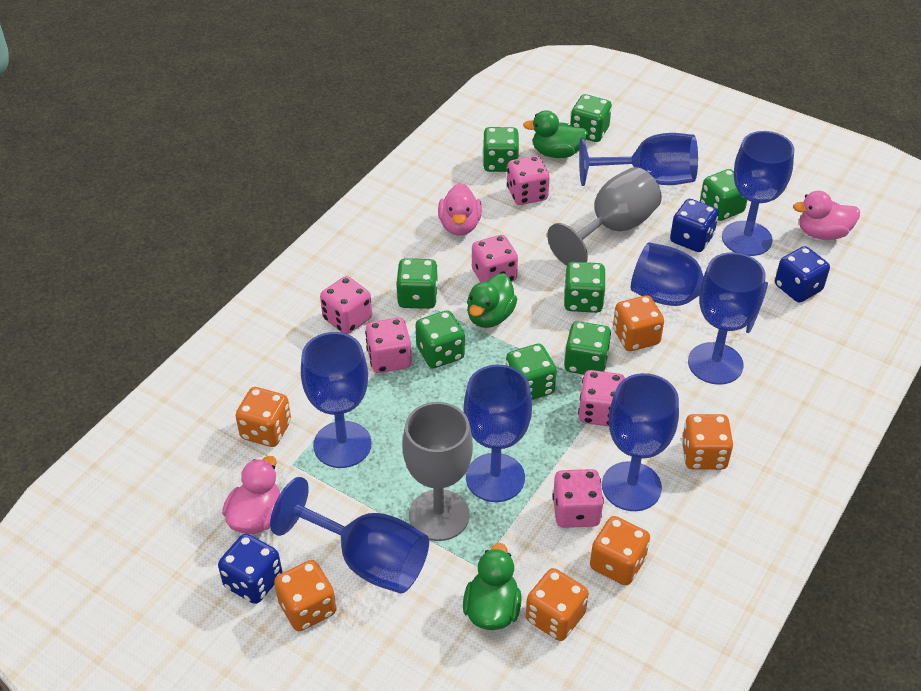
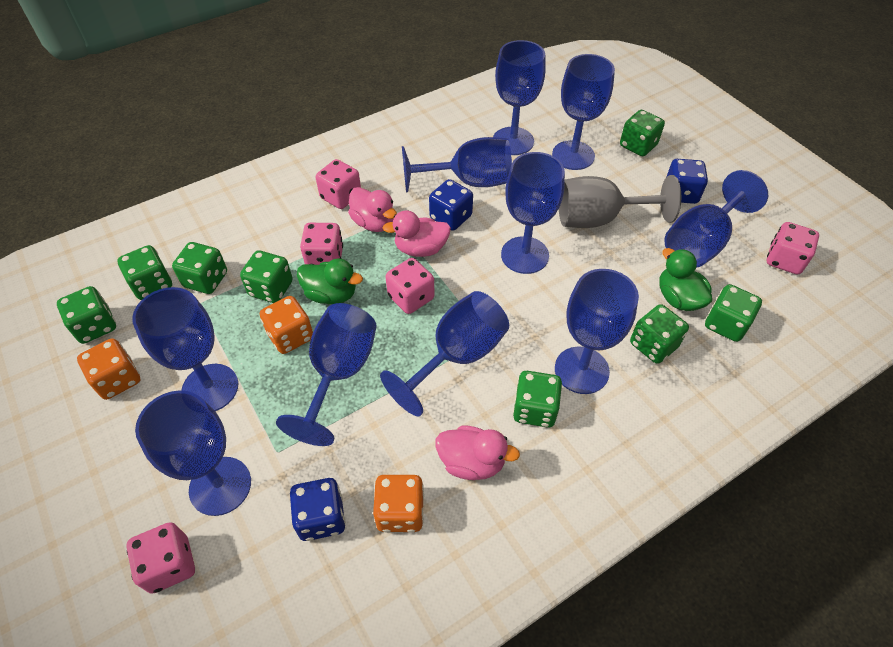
blue goblet: [270,477,429,593] [301,332,372,468] [464,365,532,502] [579,133,698,186] [602,373,679,511] [631,242,768,333] [688,252,765,385] [722,131,794,256] = 8 -> [132,287,238,411] [135,390,251,516] [276,303,377,446] [380,291,509,416] [402,137,512,192] [493,40,546,155] [501,152,565,274] [552,54,615,170] [555,269,639,394] [664,170,768,268] = 10
green duck: [463,543,522,630] [467,273,517,328] [523,110,588,158] = 3 -> [297,258,363,304] [659,248,712,311] = 2
grey goblet: [403,402,473,541] [547,167,662,266] = 2 -> [559,175,681,228] = 1
orange dice: [236,387,291,447] [274,560,336,631] [526,568,588,641] [590,516,650,585] [613,295,664,351] [681,414,733,470] = 6 -> [77,339,140,400] [260,296,313,354] [373,475,424,533] = 3
pink dice: [320,276,372,334] [365,318,412,373] [472,235,518,282] [507,156,550,205] [553,469,604,528] [578,370,625,426] = 6 -> [126,522,195,594] [300,223,343,265] [316,159,361,209] [385,258,435,314] [767,222,819,274] = 5

